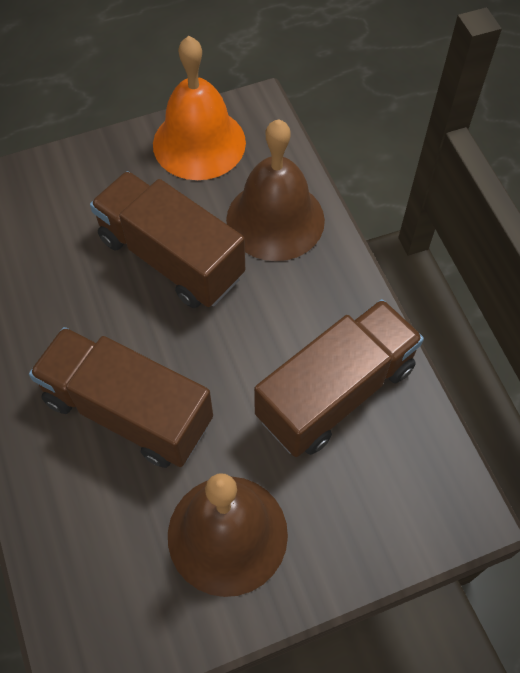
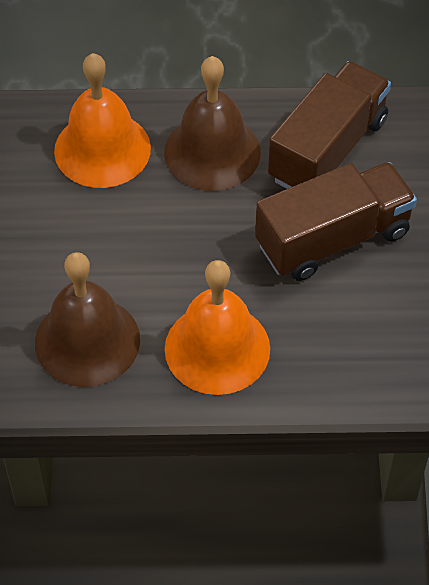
brown truck: [29,327,213,468] [90,171,245,308] [254,299,424,457] = 3 -> [255,162,417,281] [268,61,391,189] = 2
orange bell: [153,36,246,180] = 1 -> [54,53,151,188] [165,260,270,395] = 2

